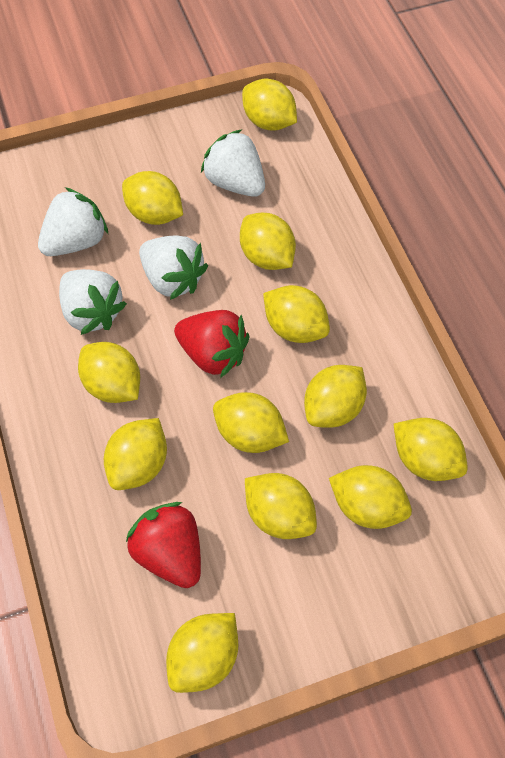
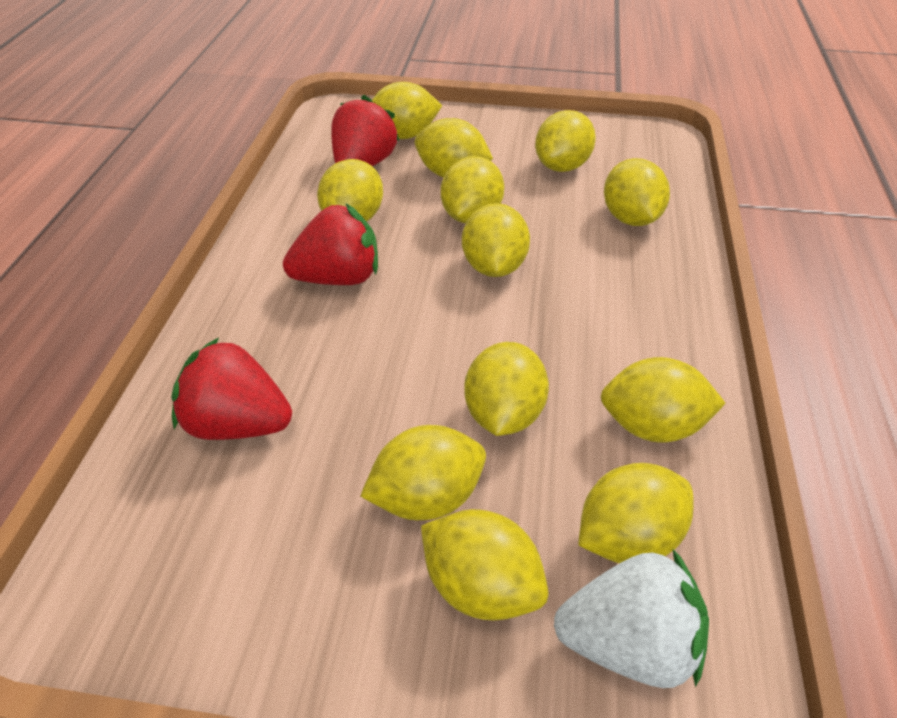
red strawberry: [126,502,201,588] [174,310,249,378] = 2 -> [171,337,292,440] [283,204,378,285] [331,95,400,166] = 3
white strawberry: [38,187,108,256] [59,269,127,335] [139,236,208,300] [201,130,265,197] = 4 -> [554,550,709,688] = 1

